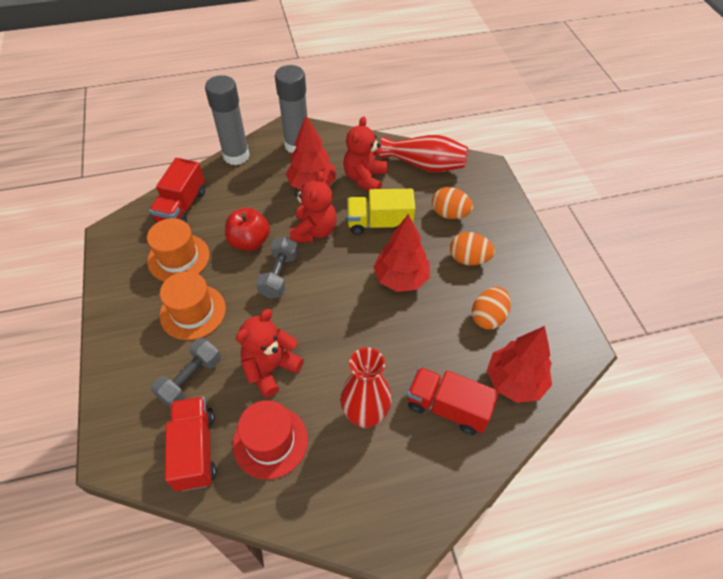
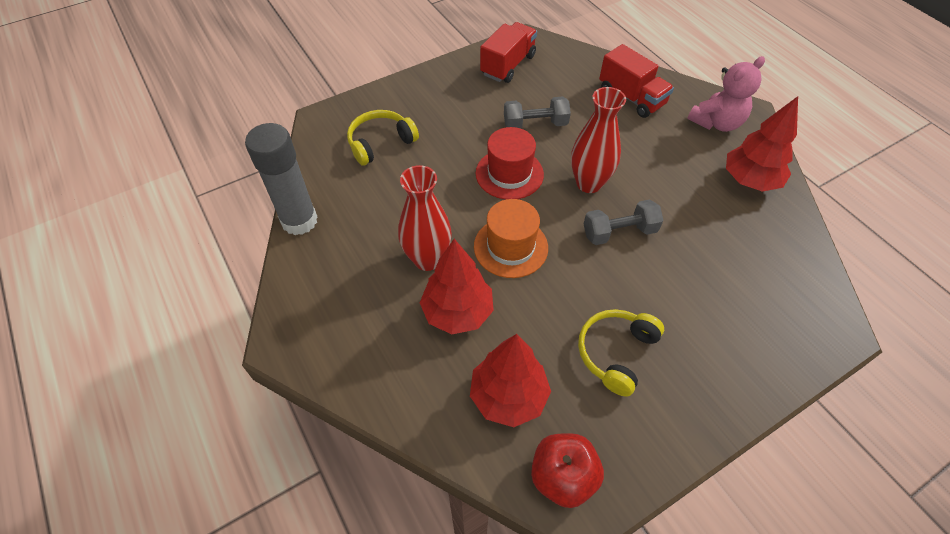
grey glue stick: [205,75,250,165] [275,65,307,153] = 2 -> [245,123,317,235] = 1
orange egg: [432,187,473,219] [450,232,495,265] [472,287,511,330] = 3 -> none = 0
orange hat: [147,218,210,282] [160,271,226,340] = 2 -> [474,199,548,278] = 1
pink teddy bear: none = 0 -> [687,56,765,132] = 1
red teddy bear: [236,309,304,398] [290,171,337,243] [343,116,387,191] = 3 -> none = 0
red truck: [149,158,205,223] [165,397,216,491] [407,367,499,435] = 3 -> [480,22,537,83] [599,44,674,118] = 2
yellow headphones: none = 0 -> [347,110,419,166] [578,309,664,397] = 2
yellow truck: [347,189,415,235] = 1 -> none = 0

